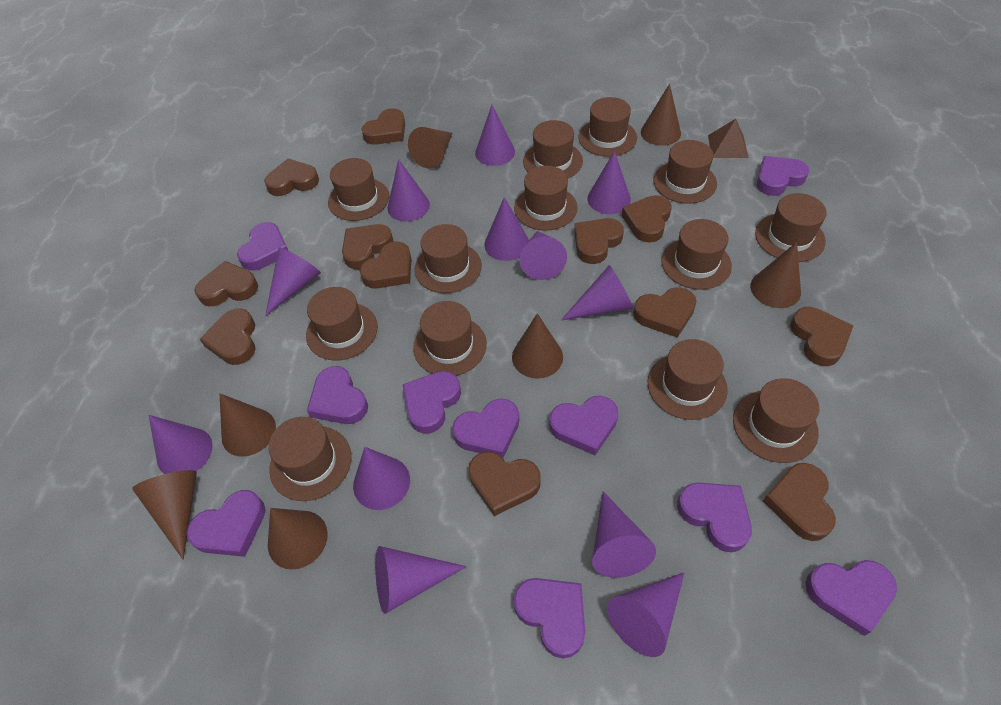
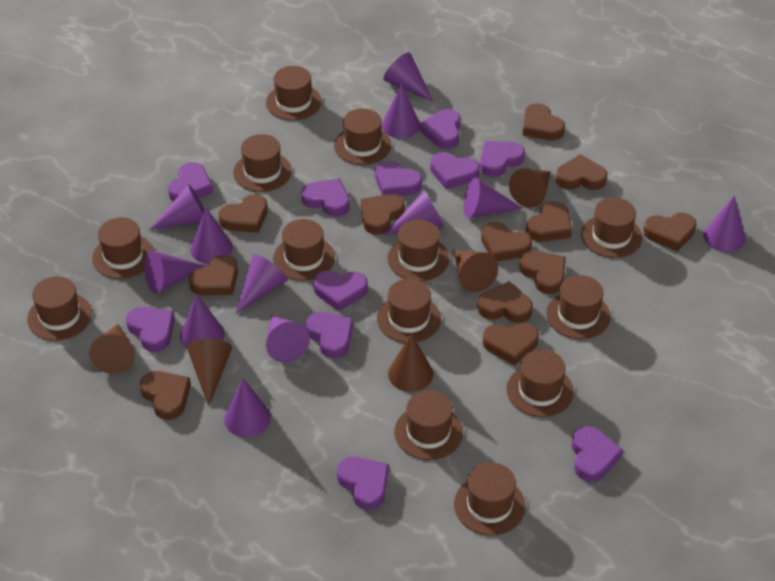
brown cone: [132,470,197,560] [220,393,276,457] [268,508,328,569] [408,127,453,169] [512,313,563,379] [641,84,681,146] [750,242,801,308] = 7 -> [89,324,135,374] [187,339,232,407] [388,333,433,392] [453,250,498,292] [509,168,551,208] = 5
brown pyramid: [708,119,749,158] = 1 -> none = 0
purple heart: [187,490,265,557] [237,222,288,270] [307,366,368,424] [402,371,461,434] [452,399,519,458] [513,578,585,658] [549,396,619,455] [677,482,752,552] [756,156,810,196] [805,560,897,636] = 10 -> [126,307,175,352] [168,162,213,201] [301,179,350,217] [305,312,354,358] [313,271,368,311] [337,457,389,510] [375,160,422,196] [420,109,460,149] [430,152,480,189] [480,141,525,177] [571,426,623,482] = 11

